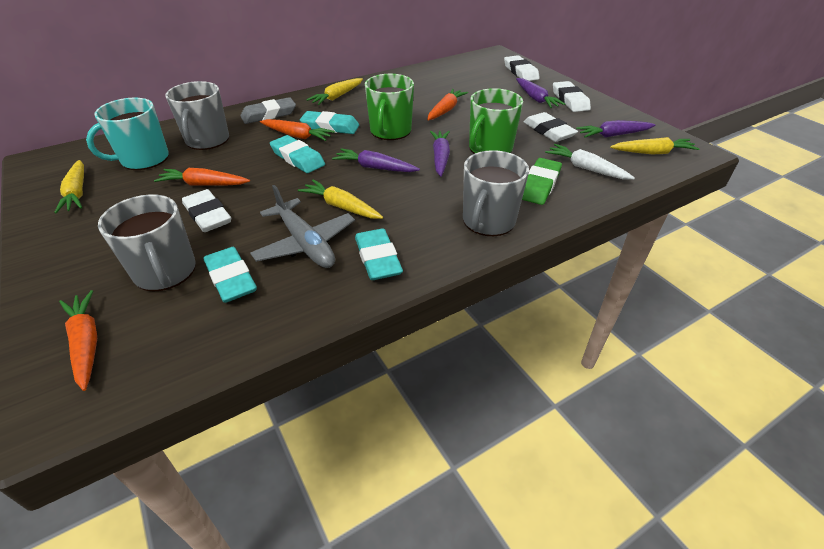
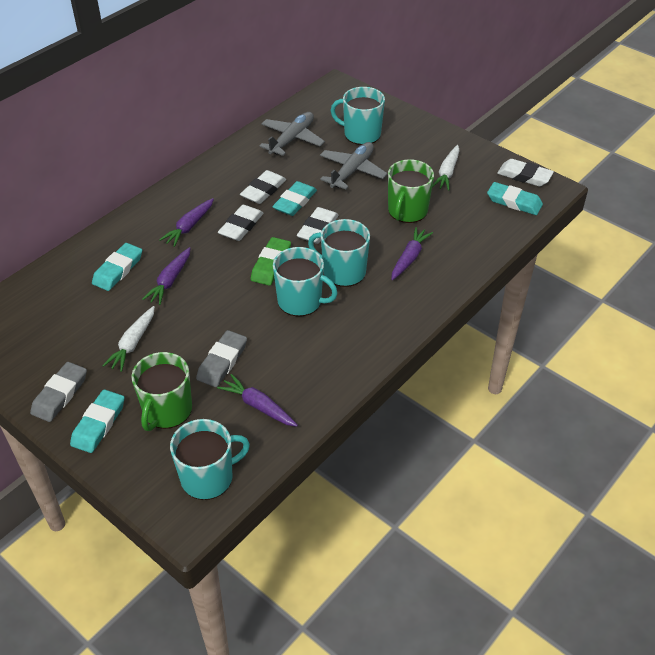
grey eraser: [240,97,296,124] = 1 -> [30,362,87,422] [196,330,247,387] = 2
grey mug: [98,194,196,292] [165,81,229,150] [463,150,529,236] = 3 -> none = 0
grey plane: [250,185,355,268] = 1 -> [259,112,325,156] [320,142,388,190] = 2
orange carrot: [59,290,97,391] [154,168,250,186] [260,119,335,141] [427,89,468,120] = 4 -> none = 0
turquoise mug: [86,98,169,170] = 1 -> [170,419,250,500] [273,247,338,316] [308,219,370,287] [330,87,385,145] = 4
white carrot: [545,144,635,180] = 1 -> [102,306,155,372] [432,145,460,191] = 2
yellow carrot: [54,160,84,214] [298,180,383,219] [306,78,363,105] [610,137,699,154] = 4 -> none = 0

